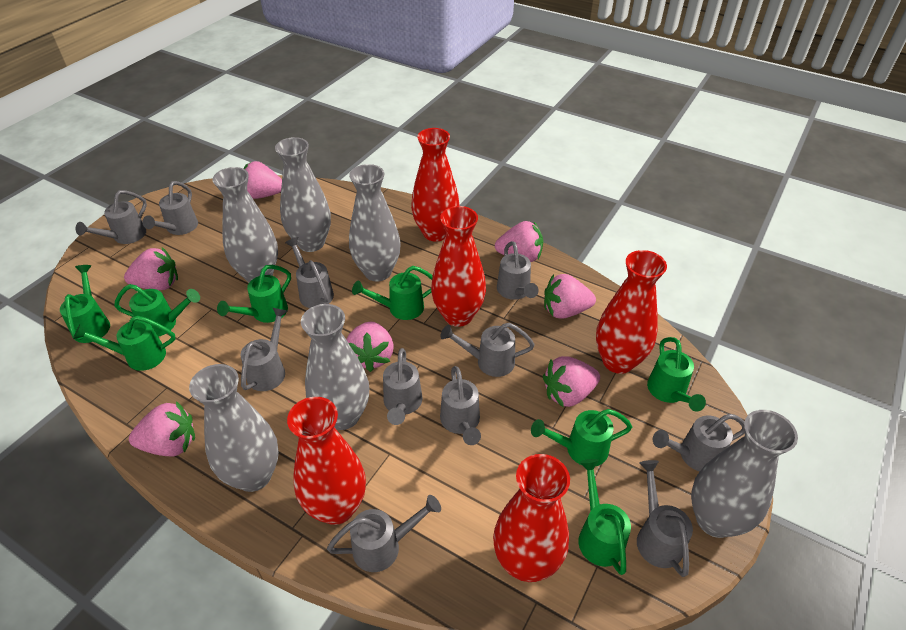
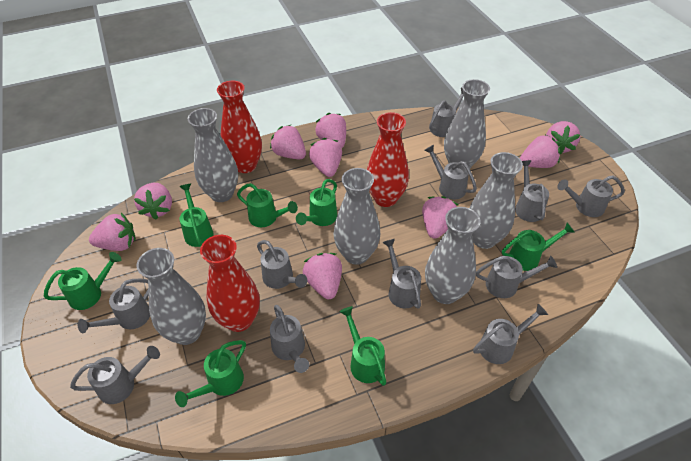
green watering can: [60,265,110,343] [73,315,175,371] [114,284,200,337] [217,265,291,323] [352,266,433,320] [531,409,632,466] [578,459,631,575] [647,337,706,411] = 8 -> [44,252,122,310] [175,340,246,407] [179,184,214,247] [237,183,298,227] [296,179,337,226] [339,306,387,386] [502,222,575,271] = 7
pink strawberry: [124,247,178,290] [129,401,195,456] [243,161,282,199] [346,322,394,372] [495,221,543,262] [543,356,600,408] [544,274,596,319] = 7 -> [89,213,136,251] [134,183,172,220] [270,125,306,159] [303,253,342,299] [309,138,342,177] [315,113,346,148] [422,196,458,239] [520,135,560,168] [546,121,581,154] = 9
red vase: [287,397,366,525] [411,128,459,241] [431,206,486,327] [493,454,570,582] [596,250,667,374] = 5 -> [200,235,260,332] [217,81,262,173] [367,112,409,207] = 3

